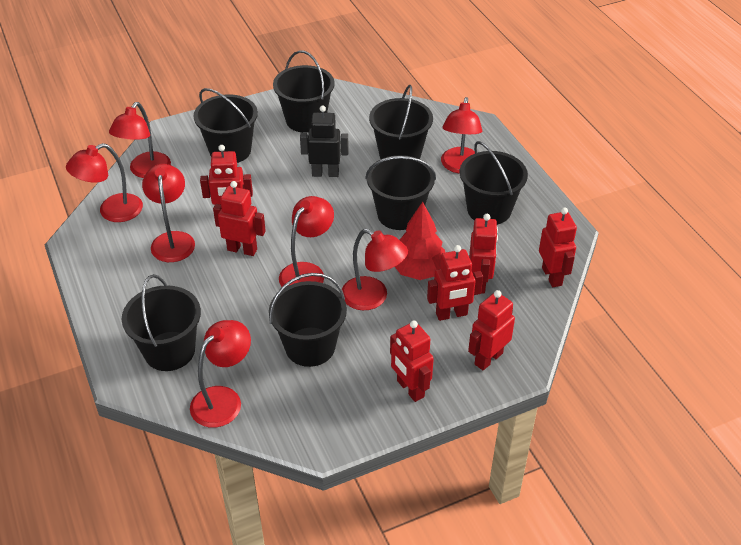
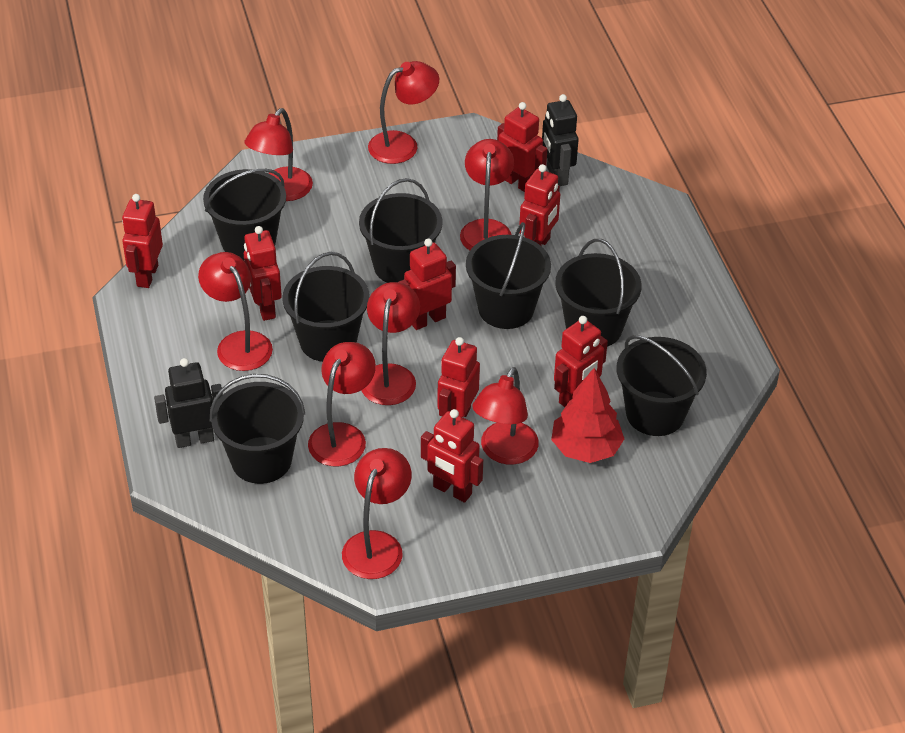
black robot: [300,106,349,177] = 1 -> [154,358,223,448] [542,94,579,186] = 2
red lamp: [66,143,143,222] [109,102,171,178] [142,164,195,262] [190,320,251,428] [279,196,334,287] [342,229,408,310] [441,97,482,173] = 7 -> [198,252,273,371] [244,108,313,201] [308,342,376,466] [342,448,412,579] [361,282,420,405] [368,61,439,164] [460,139,514,250] [472,367,539,465] = 8
red robot: [200,145,253,205] [213,181,266,256] [390,320,434,402] [427,245,483,321] [468,290,515,370] [469,214,498,294] [539,207,577,287] = 7 -> [122,194,163,288] [244,226,282,321] [399,239,456,330] [421,409,483,503] [437,337,480,417] [497,102,547,192] [519,164,560,246] [554,316,608,407] = 8

